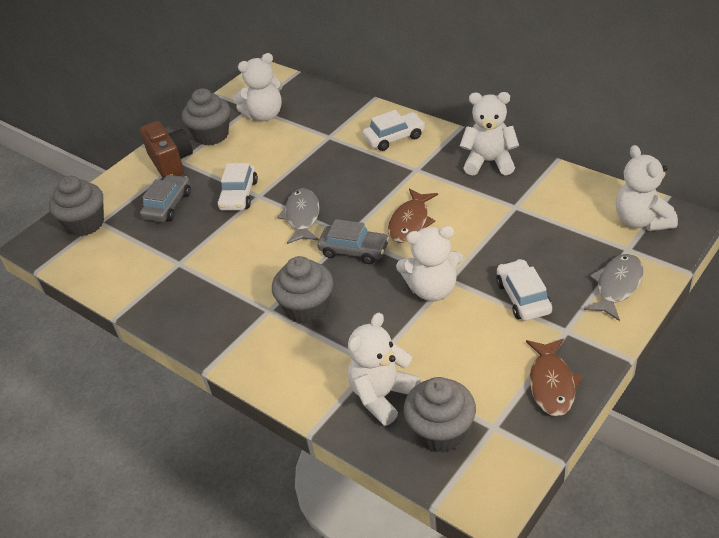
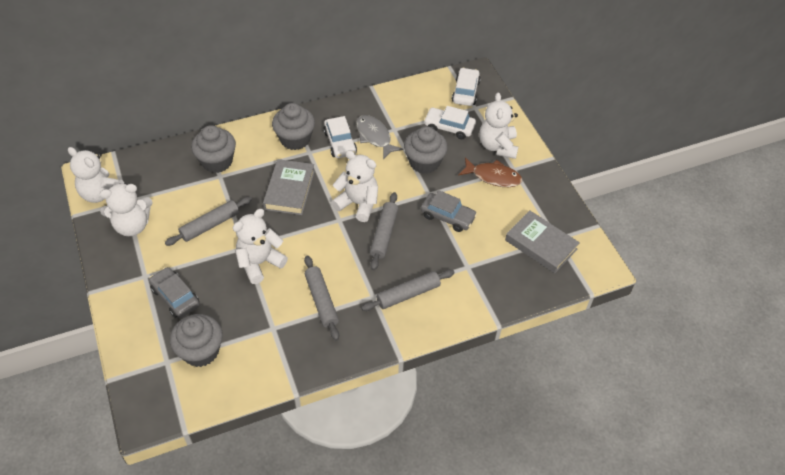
brown camera: [140,121,193,179] = 1 -> none = 0
brown fish: [388,188,438,243] [526,339,583,416] = 2 -> [458,157,522,187] = 1
grey book: none = 0 -> [263,159,315,215] [505,211,580,274] = 2
grey fish: [277,188,320,244] [584,254,644,321] = 2 -> [356,115,403,159] = 1
grey rolling pin: none = 0 -> [165,197,252,246] [304,255,339,341] [361,270,455,311] [370,192,398,270] = 4

